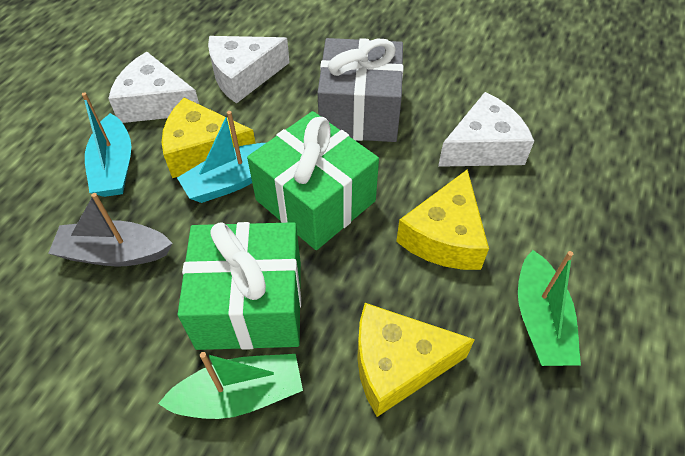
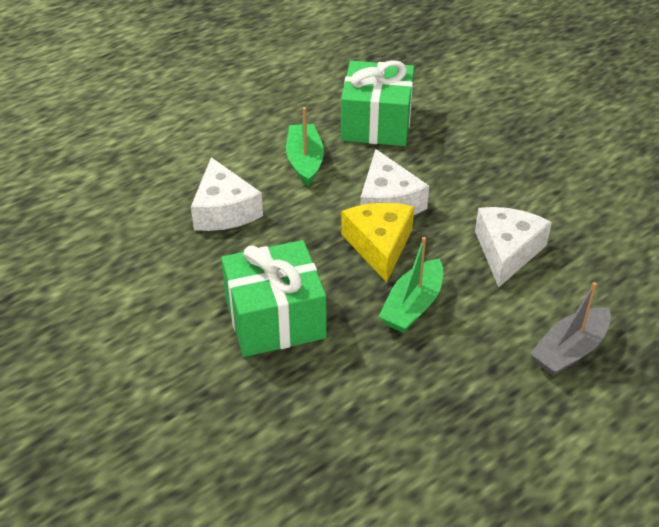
grey gift: [317,38,404,142] = 1 -> none = 0
turquoise boat: [82,92,132,197] [177,111,266,203] = 2 -> none = 0
yellow cheese: [162,98,256,178] [357,303,475,417] [396,169,489,270] = 3 -> [341,203,414,283] = 1

